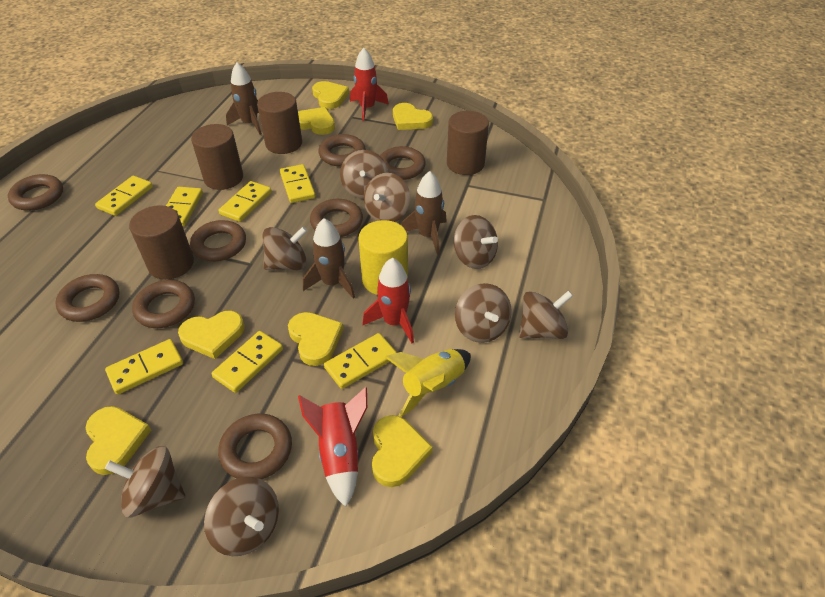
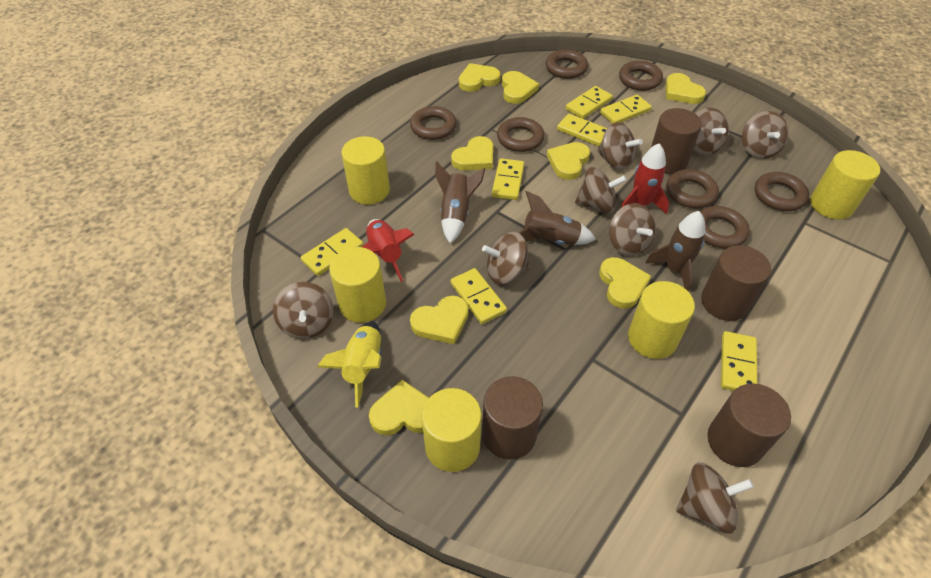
brown ring: [8,174,63,211] [55,274,120,322] [132,280,195,328] [190,220,246,261] [218,414,292,479] [310,199,363,237] [319,134,366,167] [380,146,426,180] = 8 -> [410,106,457,140] [497,117,545,152] [546,49,588,79] [619,61,663,91] [666,169,719,208] [700,206,750,249] [755,172,809,211] = 7
red rocket: [298,387,367,507] [350,48,389,121] [363,258,414,343] = 3 -> [362,219,415,282] [621,143,669,214] = 2
yellow cylinder: [358,220,408,295] = 1 -> [329,247,386,323] [341,136,390,205] [422,388,482,472] [628,281,695,359] [810,150,880,219] = 5
yellow heart: [86,406,151,475] [178,311,245,359] [288,312,343,366] [298,107,335,135] [312,81,349,109] [372,415,433,487] [393,103,433,130] = 7 -> [369,380,429,435] [410,296,469,344] [451,136,493,171] [459,63,501,92] [502,71,539,104] [547,142,590,180] [599,257,651,309] [665,73,706,104] = 8

